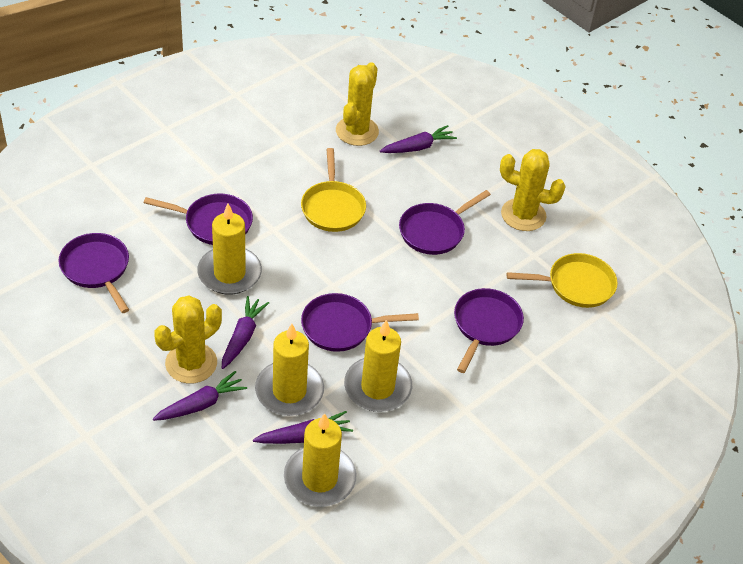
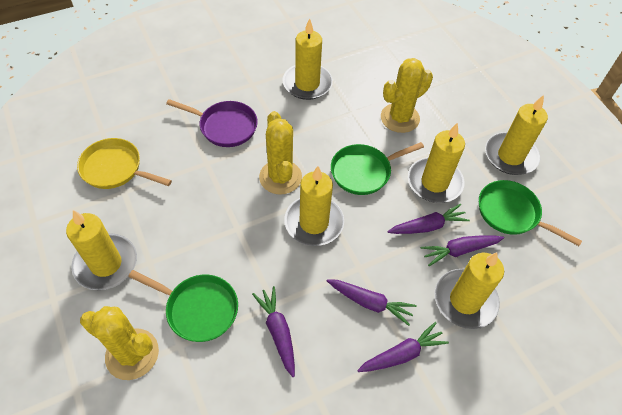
green pan: none = 0 -> [128,270,238,342] [331,142,424,195] [479,180,582,246] = 3
purple carrot: [153,371,247,421] [222,296,269,369] [253,411,353,444] [380,125,457,153] = 4 -> [252,286,295,377] [327,279,416,326] [357,322,449,372] [387,204,470,234] [421,235,504,266] = 5
purple pan: [58,233,129,313] [144,194,253,245] [301,293,419,352] [399,190,491,255] [454,288,524,373] = 5 -> [166,99,258,147] = 1
yellow candle: [197,204,262,295] [255,324,324,416] [284,413,357,507] [344,320,412,412] = 4 -> [66,210,137,290] [282,18,333,100] [284,166,344,246] [408,123,465,203] [435,252,504,329] [485,95,548,175] = 6
yellow pan: [301,148,366,232] [507,253,617,308] = 2 -> [77,138,172,189] = 1

